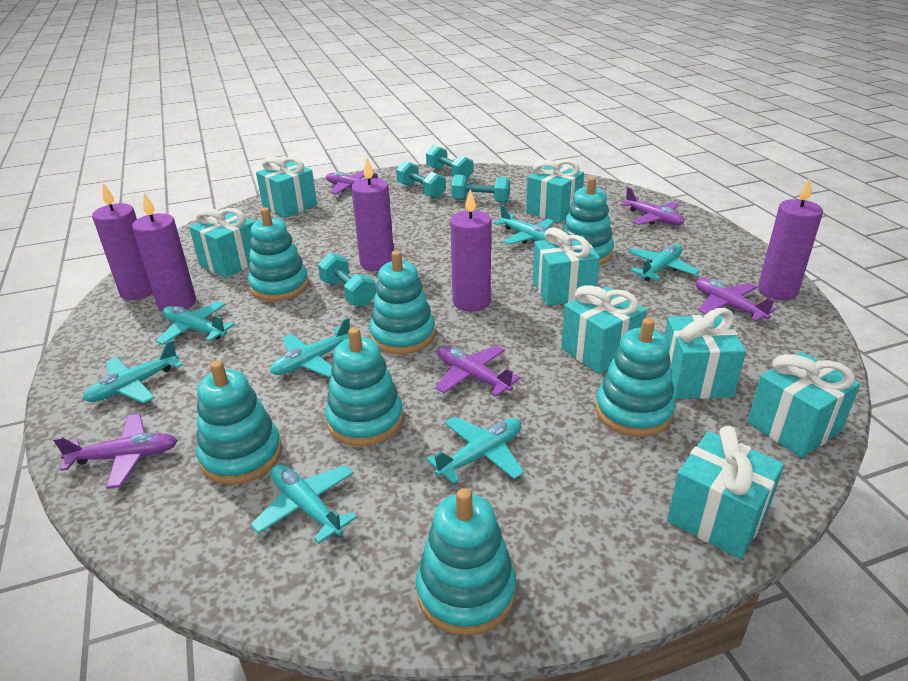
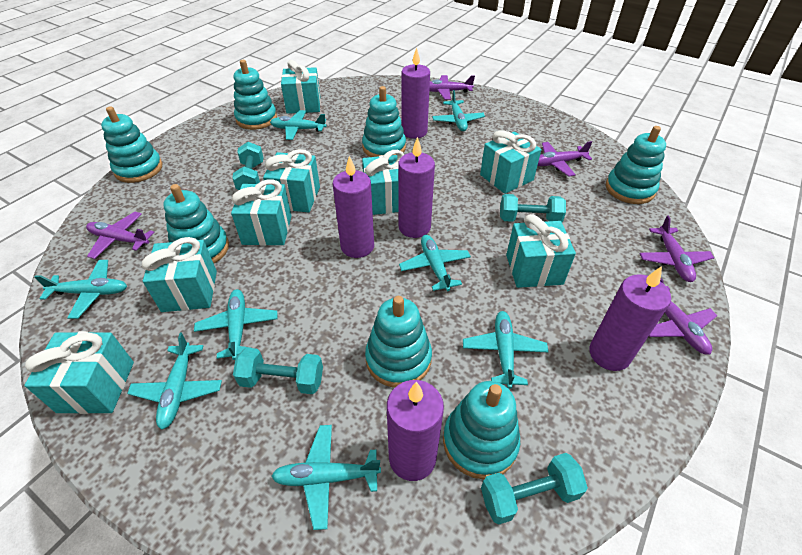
turquoise plane: [83,339,183,403] [156,301,235,345] [250,464,357,544] [270,318,350,377] [426,417,524,484] [494,205,554,245] [628,244,700,281] = 7 -> [34,260,127,319] [127,333,222,430] [194,289,278,360] [270,110,327,140] [271,425,381,530] [399,235,471,291] [432,90,485,131] [463,311,549,389] = 8

